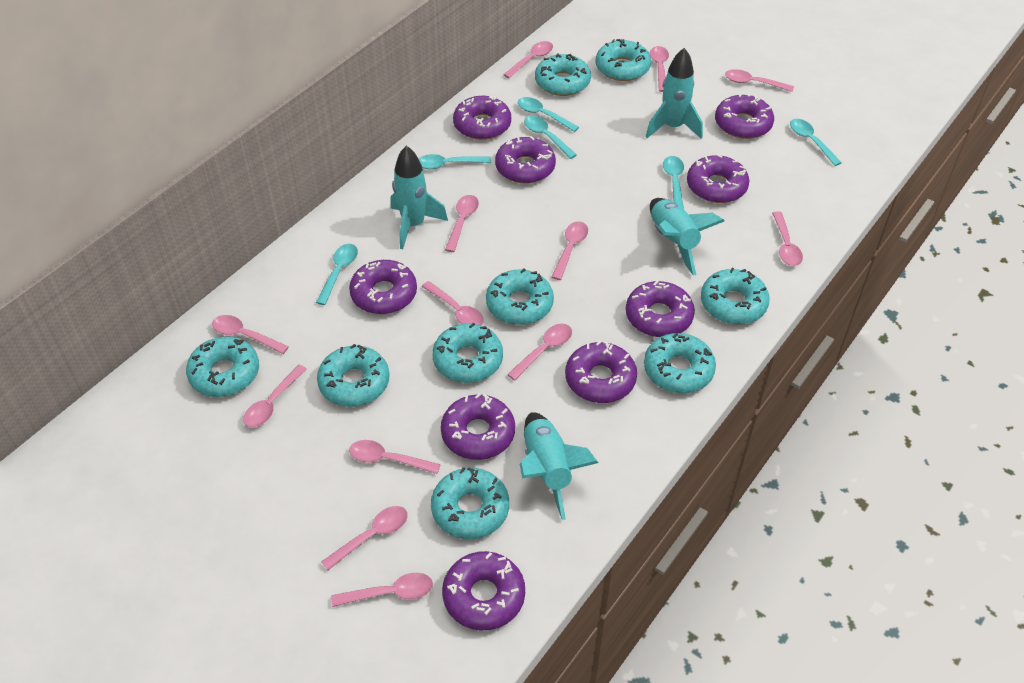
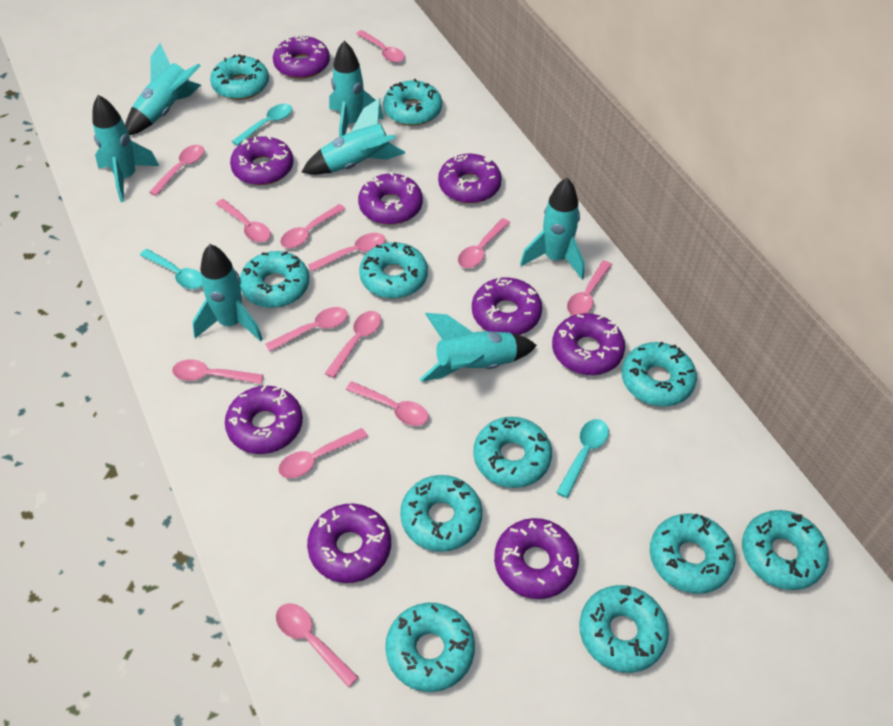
turquoise donut: [186,336,259,397] [317,344,390,407] [431,467,509,539] [432,323,503,383] [486,268,554,325] [535,53,591,96] [596,39,651,81] [644,333,716,393] [701,268,770,324] = 9 -> [210,54,269,100] [240,251,309,308] [359,242,428,298] [383,79,442,126] [385,603,475,692] [400,475,482,552] [473,417,552,488] [579,585,669,673] [622,341,697,406] [650,513,736,594] [742,510,829,590] = 11
turquoise rocket: [391,146,448,249] [520,412,598,520] [646,48,703,139] [650,198,724,276] = 4 -> [92,95,159,202] [125,43,201,135] [192,244,263,341] [301,98,405,175] [329,41,384,137] [420,313,537,382] [520,178,585,279] = 7
turquoise spoon: [316,244,358,305] [419,154,491,169] [518,97,579,132] [524,116,577,159] [663,156,684,209] [790,119,842,166] = 6 -> [140,249,202,289] [232,104,292,146] [556,419,609,498] = 3

